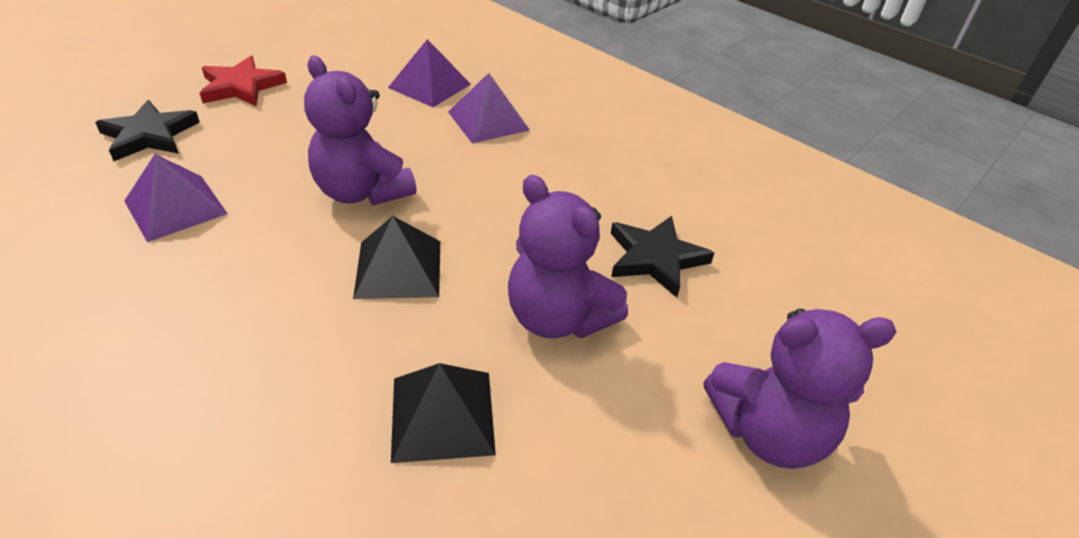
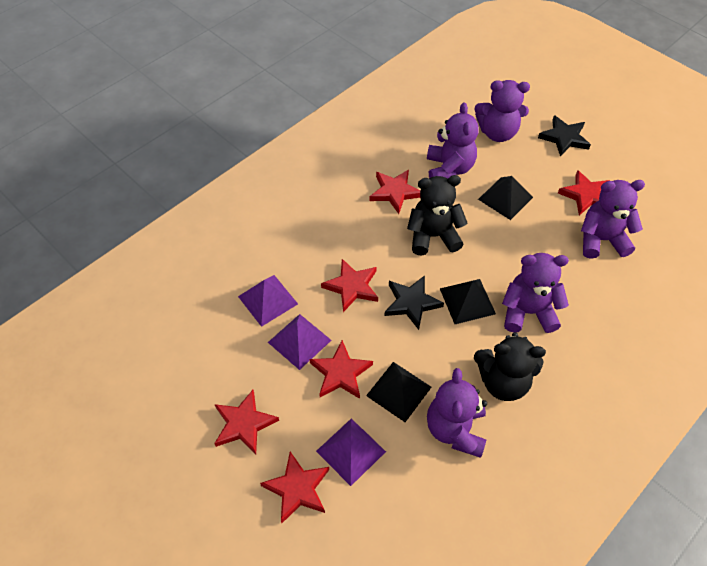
black pyramid: [353,216,440,299] [391,363,496,463] = 2 -> [366,362,432,422] [440,279,496,324] [478,176,533,220] = 3
black teddy bear: none = 0 -> [407,175,468,256] [474,332,546,401] = 2
purple teddy bear: [304,56,417,205] [508,175,628,338] [703,309,897,469] = 3 -> [427,102,479,179] [427,368,487,458] [474,80,530,142] [502,253,569,333] [581,180,645,259] = 5
red star: [200,56,287,107] = 1 -> [214,390,279,454] [260,452,329,523] [309,340,373,399] [321,259,378,312] [369,170,421,214] [558,170,610,215] = 6

